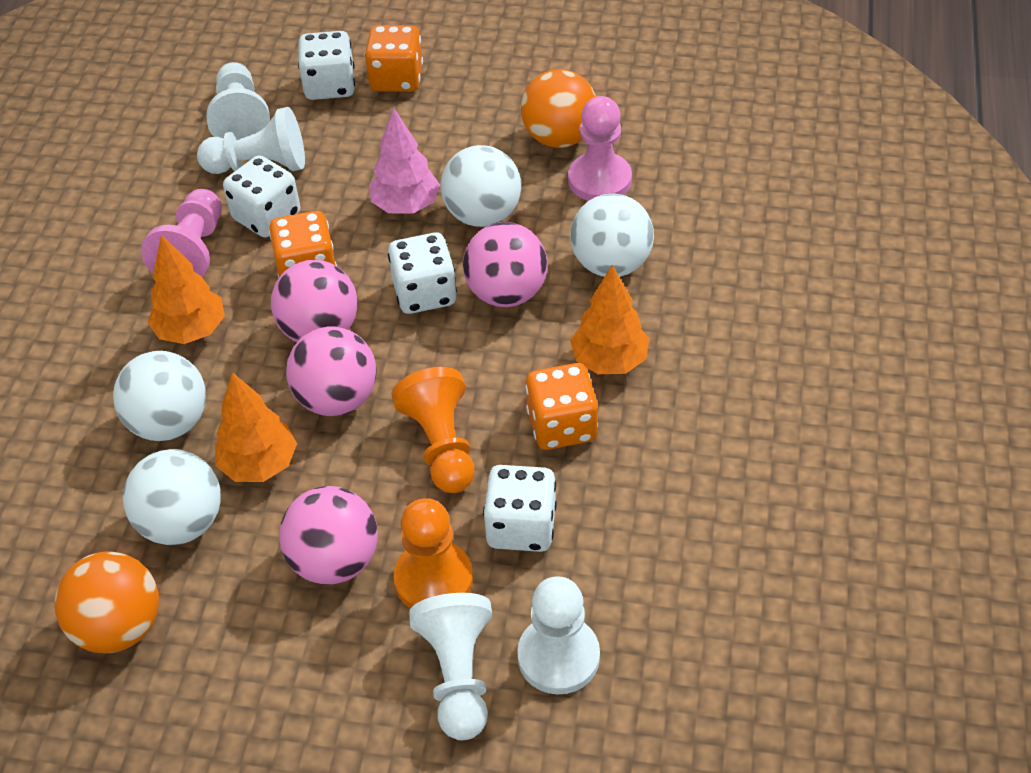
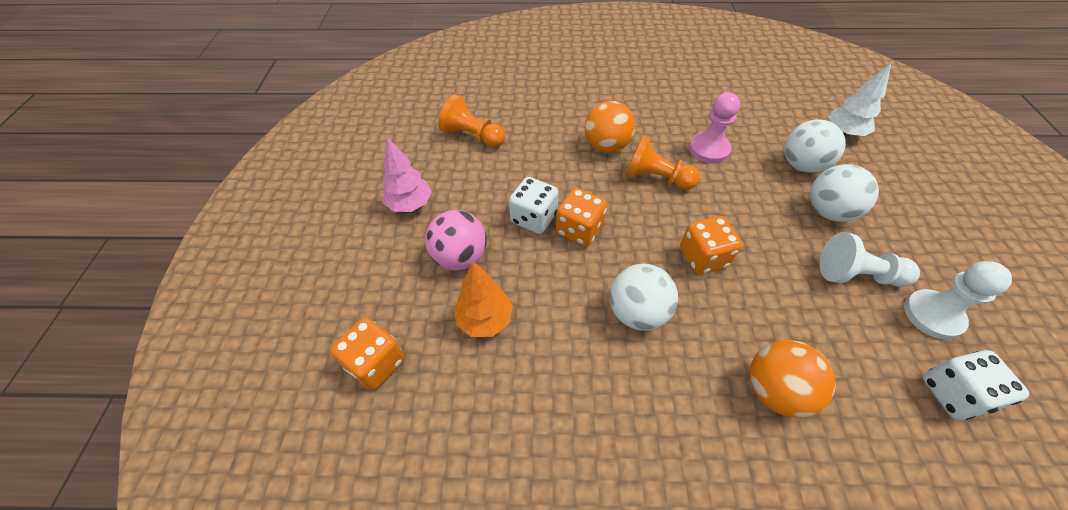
orange tree: [148,235,225,344] [215,372,297,482] [570,265,649,374] = 3 -> [454,262,513,337] = 1
pink ball: [271,260,358,342] [279,486,378,585] [286,326,376,416] [463,222,548,307] = 4 -> [425,210,487,271] = 1
pink pawn: [141,189,222,278] [568,96,632,201] = 2 -> [689,92,740,163] = 1
white ball: [113,351,206,441] [123,449,221,545] [441,145,521,227] [570,193,654,277] = 4 -> [610,263,678,331] [784,119,846,173] [810,164,879,222] = 3
white dice: [223,155,300,237] [298,31,355,100] [388,233,457,314] [483,465,557,552] = 4 -> [509,177,559,234] [922,350,1029,420] = 2
white pawn: [197,107,305,174] [207,62,270,140] [409,593,492,740] [517,576,600,695] = 4 -> [819,232,920,287] [904,261,1012,340] = 2
white tree: none = 0 -> [828,62,892,137] = 1

